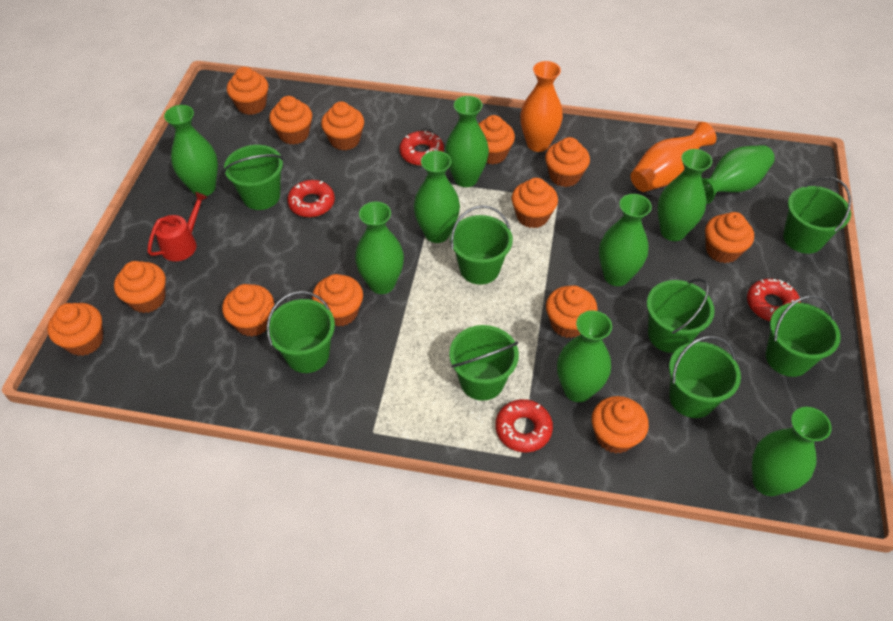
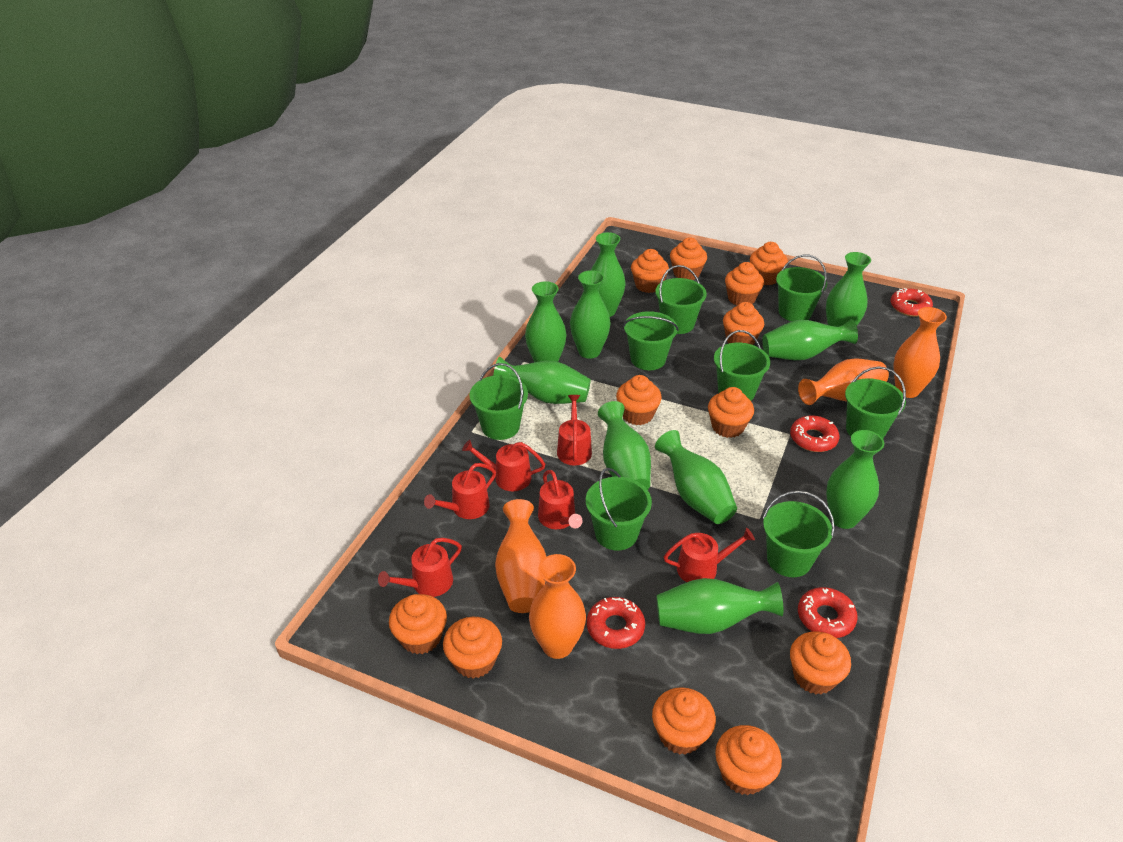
green vase: [164,105,218,196] [355,202,404,294] [413,151,460,243] [445,96,489,187] [557,311,612,402] [599,194,652,286] [658,149,712,241] [702,145,775,204] [752,407,832,496] = 9 -> [493,357,591,404] [525,281,567,362] [570,270,611,359] [591,232,626,317] [598,401,651,490] [655,430,737,524] [656,578,783,634] [762,319,858,360] [826,252,871,327] [826,430,884,529] = 10
orange cupcake: [48,303,103,356] [114,261,166,313] [222,284,274,337] [227,67,268,115] [269,96,312,145] [312,274,363,327] [321,102,364,150] [478,115,515,164] [512,178,558,228] [545,137,590,187] [546,285,598,338] [592,396,649,454] [705,212,754,263] = 13 -> [389,594,447,654] [443,617,502,679] [616,375,662,425] [631,249,669,293] [652,687,716,755] [670,237,707,280] [708,387,754,438] [715,725,782,795] [723,302,764,345] [725,262,764,306] [750,242,788,285] [790,631,851,694] = 12
orange vase: [520,61,563,152] [631,122,716,192] = 2 -> [495,499,546,613] [529,554,586,659] [798,358,889,405] [893,307,947,398] = 4
red watering can: [147,192,208,261] = 1 -> [378,538,462,597] [424,463,496,519] [462,440,545,491] [538,470,583,529] [557,395,592,466] [664,528,755,582] = 6

